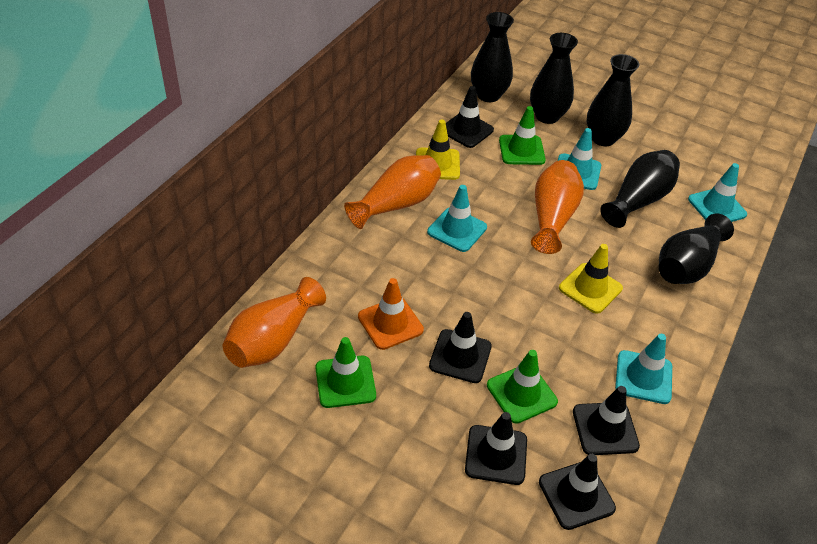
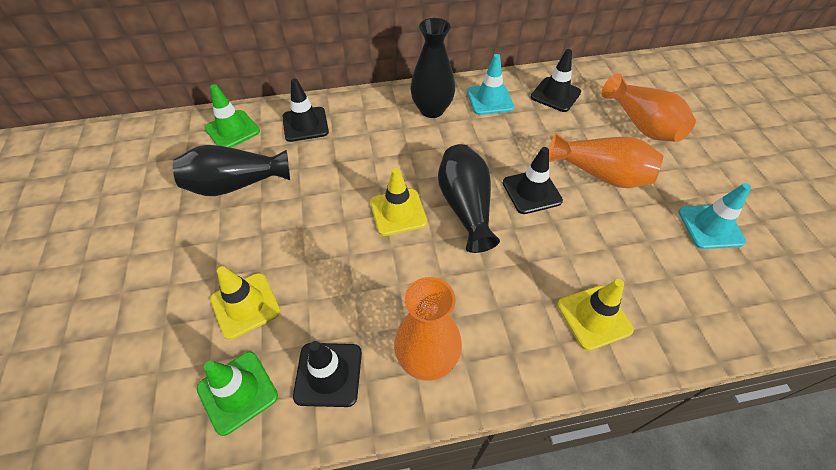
black traffic cone: [429,312,492,383] [446,86,494,148] [465,412,527,485] [539,454,616,530] [573,386,640,455] = 5 -> [283,79,329,142] [293,341,362,407] [503,147,563,214] [531,49,581,112] = 4
black vase: [471,12,514,102] [530,33,578,124] [587,54,639,146] [600,150,680,228] [659,213,734,284] = 5 -> [173,145,290,196] [410,18,455,118] [438,144,500,253] = 3
green traffic cone: [315,337,376,408] [487,350,558,424] [499,106,546,165] = 3 -> [197,352,278,436] [205,84,260,148] = 2
orange traffic cone: [358,278,424,350] = 1 -> none = 0
turquoise traffic cone: [427,185,487,252] [558,128,601,190] [615,334,672,404] [688,163,747,222] = 4 -> [467,54,514,115] [679,183,751,249] = 2
yellow traffic cone: [416,119,460,180] [559,244,623,314] = 2 -> [210,266,280,340] [370,168,427,236] [557,279,634,351] = 3

